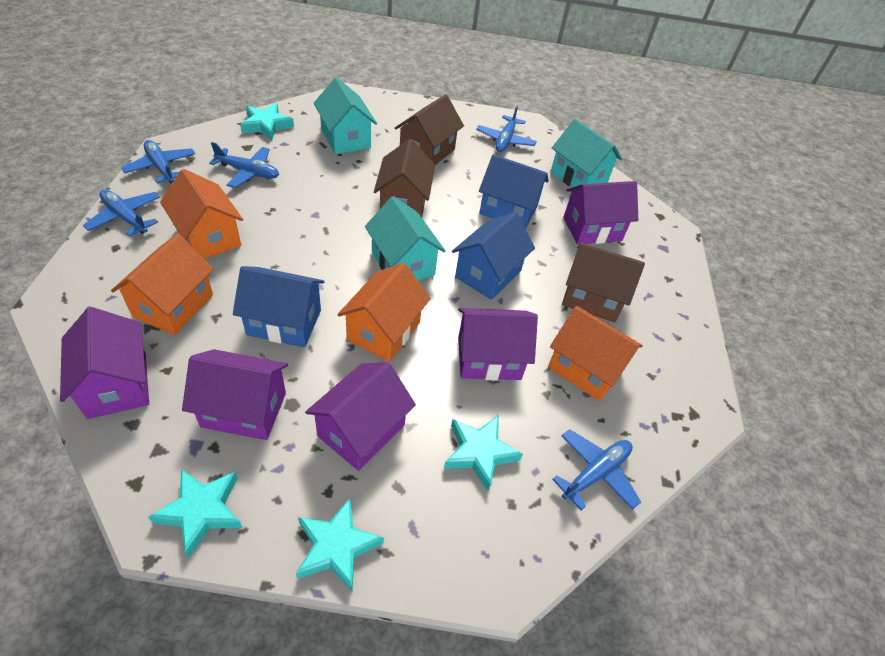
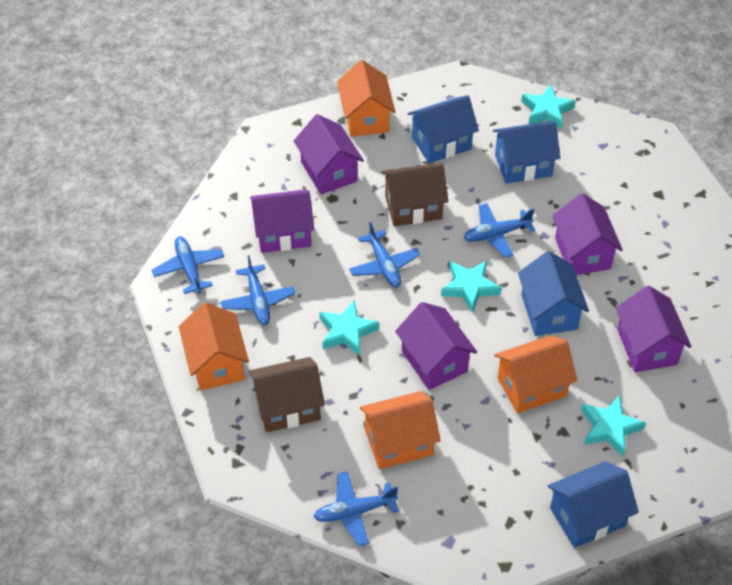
blue house: [233,266,325,347] [452,212,535,300] [479,154,549,229] = 3 -> [408,95,479,163] [493,121,560,183] [518,251,589,336] [548,461,639,548] = 4
brown house: [374,139,435,217] [395,94,464,165] [562,242,645,322] = 3 -> [249,357,325,432] [381,163,448,226] = 2
turquoise house: [314,77,377,154] [365,196,445,281] [551,119,622,187] = 3 -> none = 0

